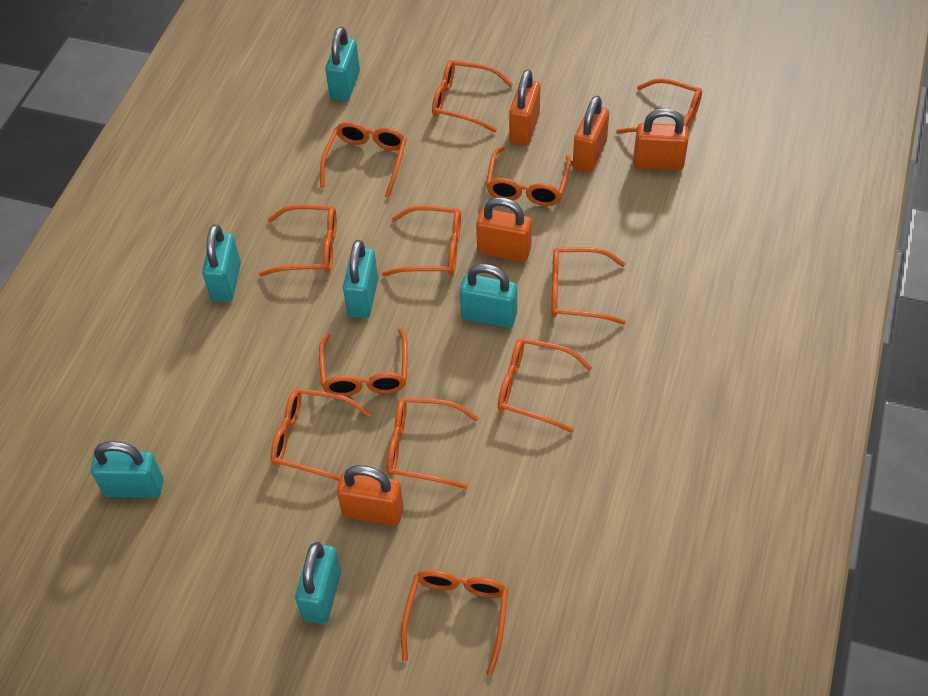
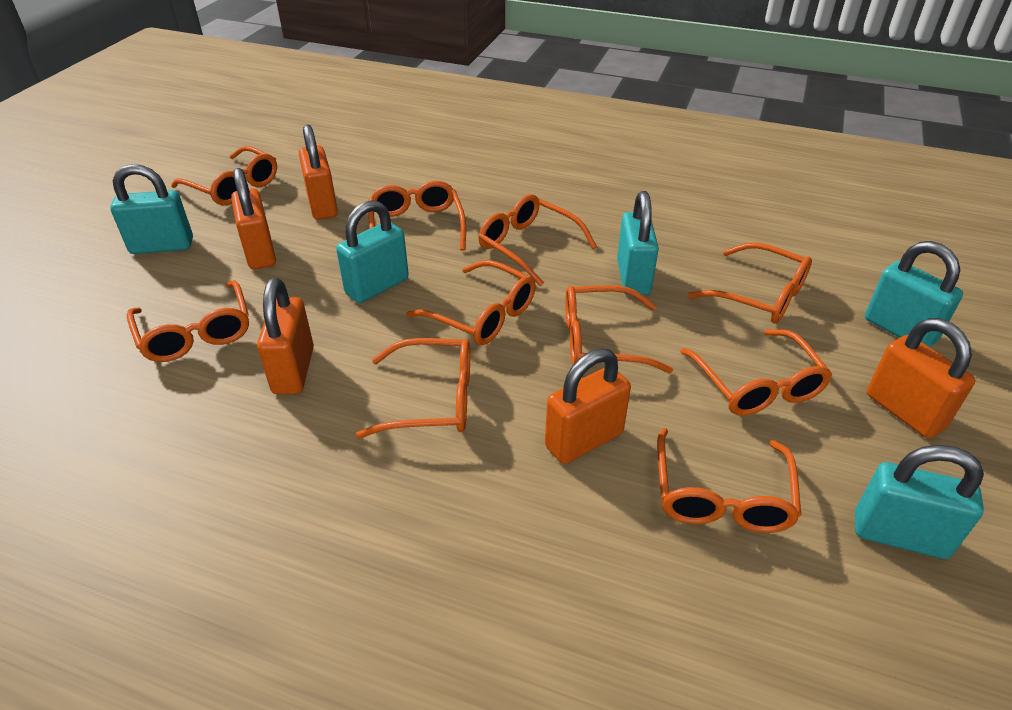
orange glasses: [259,205,337,276] [271,388,372,481] [319,328,408,396] [320,122,407,198] [382,206,461,276] [387,397,479,489] [401,570,508,675] [432,60,513,133] [486,147,572,206] [498,338,592,433] [551,247,626,325] [616,78,702,134] = 12 -> [127,280,249,362] [171,146,277,205] [356,338,470,438] [369,181,466,251] [406,260,536,345] [478,194,597,286] [565,285,673,373] [657,428,801,533] [680,329,832,416] [688,243,812,324] = 10
turquoise padlock: [91,441,164,498] [202,224,241,302] [295,542,341,624] [325,27,360,101] [343,240,378,318] [460,264,517,328] = 6 -> [110,164,193,254] [336,200,409,303] [617,191,659,295] [855,445,984,559] [865,241,963,348] = 5

